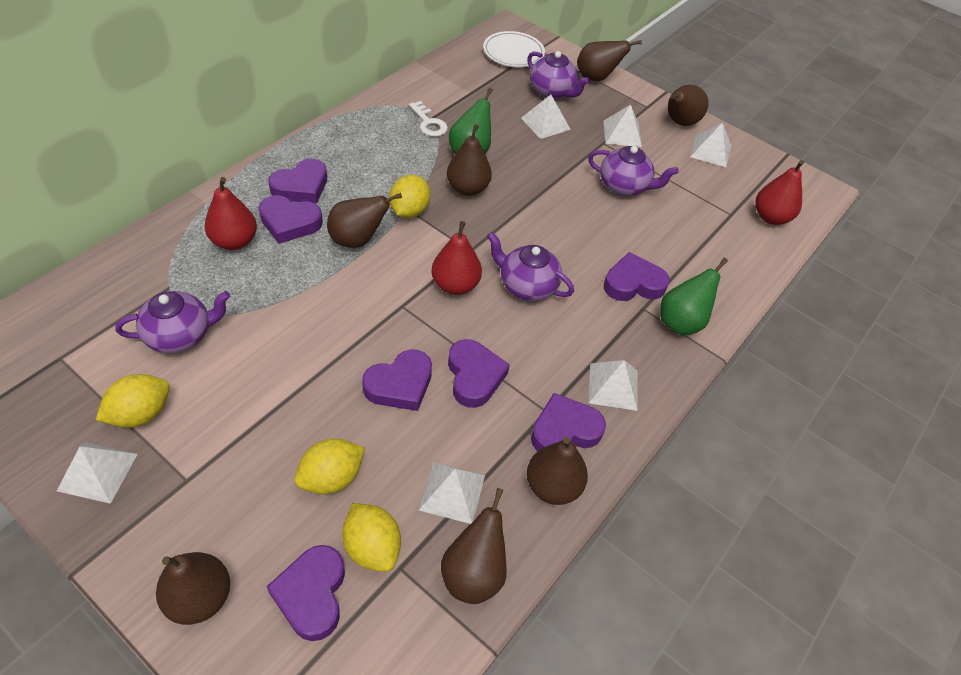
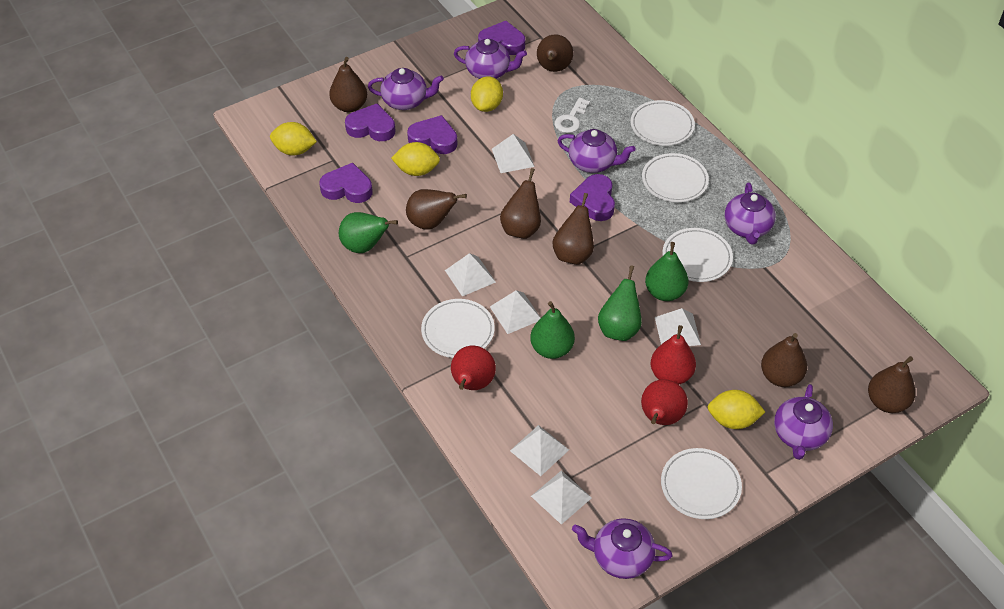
green pear: [449,88,493,154] [660,258,728,336] = 2 -> [339,212,398,253] [530,301,575,359] [598,266,642,341] [645,242,688,301] = 4
purple heart: [259,195,323,244] [267,545,345,641] [268,159,327,204] [362,349,432,411] [448,339,510,408] [531,393,606,451] [604,252,670,301] = 7 -> [319,163,373,203] [345,103,396,141] [407,115,457,154] [478,21,525,55] [570,174,615,221] = 5
purple teapot: [115,291,230,354] [487,232,574,301] [527,51,590,99] [588,146,679,196] = 4 -> [368,68,444,110] [454,39,527,79] [558,129,635,173] [572,518,673,579] [725,183,776,245] [774,384,833,460] = 6
white plate: [483,31,545,67] = 1 -> [421,299,495,358] [631,100,695,146] [642,153,709,202] [661,448,742,519] [662,228,733,282] = 5

